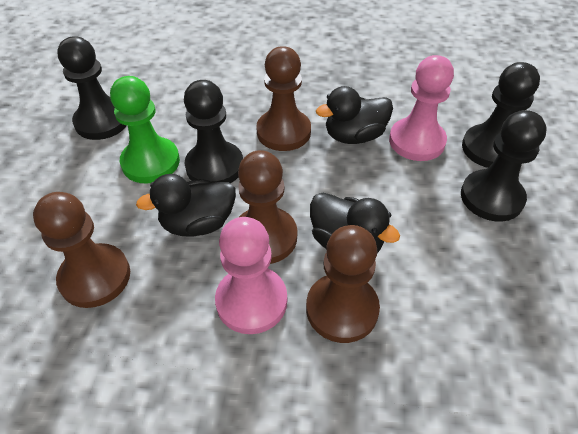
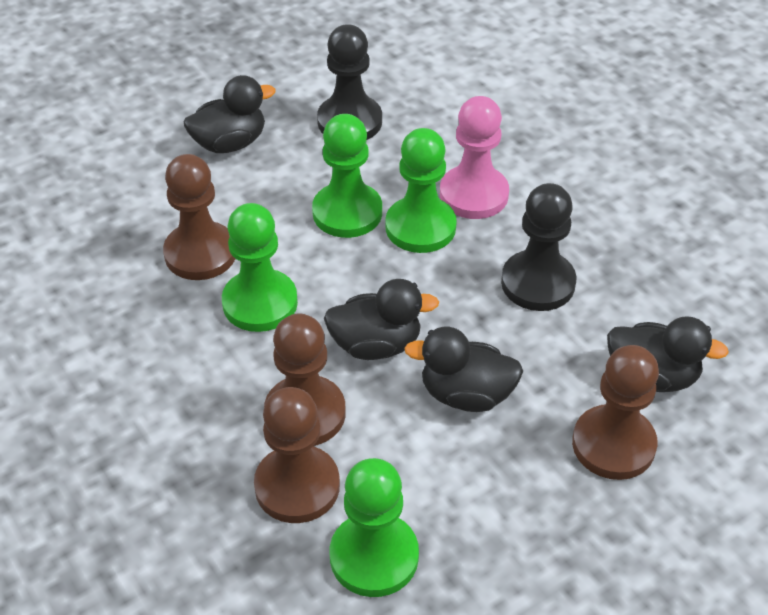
black duck: [136,174,236,236] [310,193,400,253] [316,86,393,144] = 3 -> [184,75,276,153] [324,279,439,360] [404,327,523,412] [607,316,729,392] = 4
black pawn: [57,36,127,140] [184,80,243,183] [461,110,547,222] [462,62,540,168] = 4 -> [317,24,382,140] [501,183,577,311] = 2
green pawn: [110,76,180,183] = 1 -> [222,203,298,332] [312,114,382,238] [330,458,419,597] [385,128,457,253] = 4
pink pawn: [215,217,287,334] [389,55,454,161] = 2 -> [440,96,509,219] = 1

